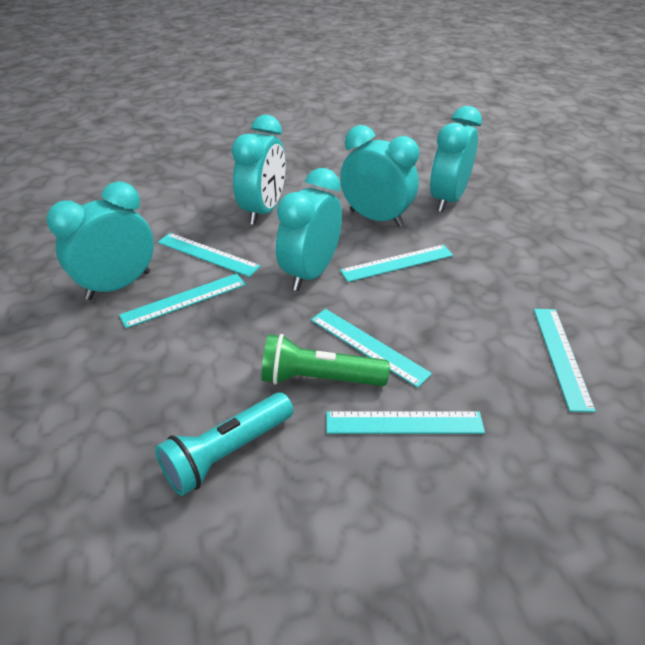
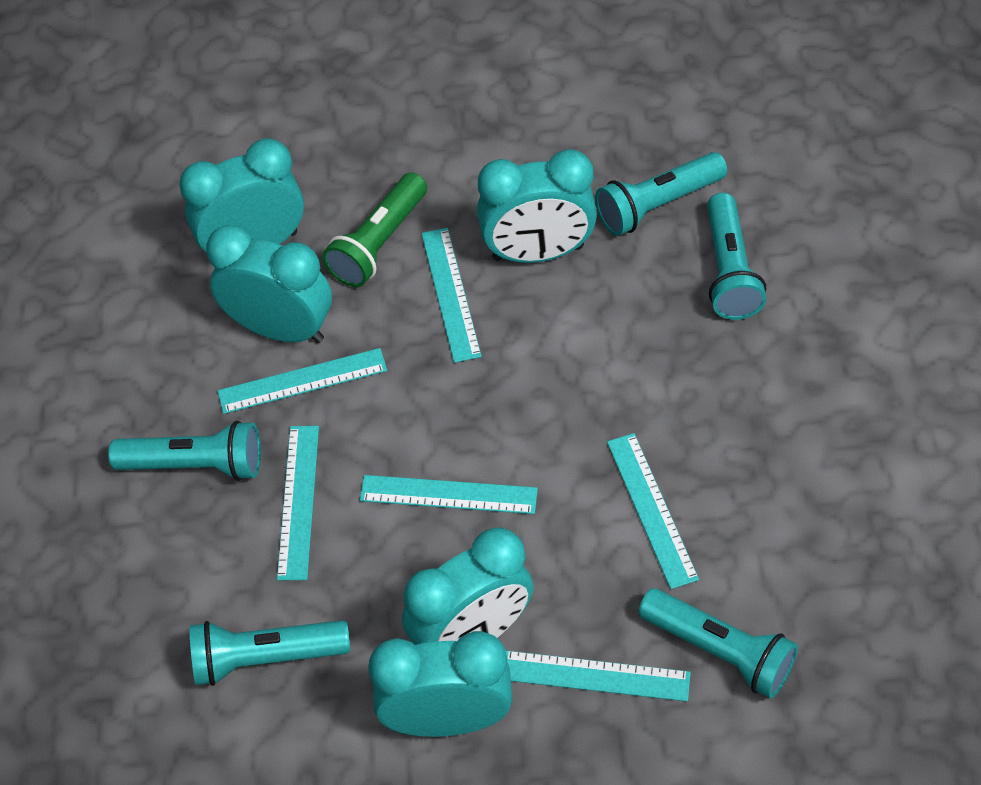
turquoise flashlight: [155,393,293,496] = 1 -> [108,421,261,481] [189,620,350,686] [595,152,727,236] [639,588,798,699] [707,193,766,320] = 5

